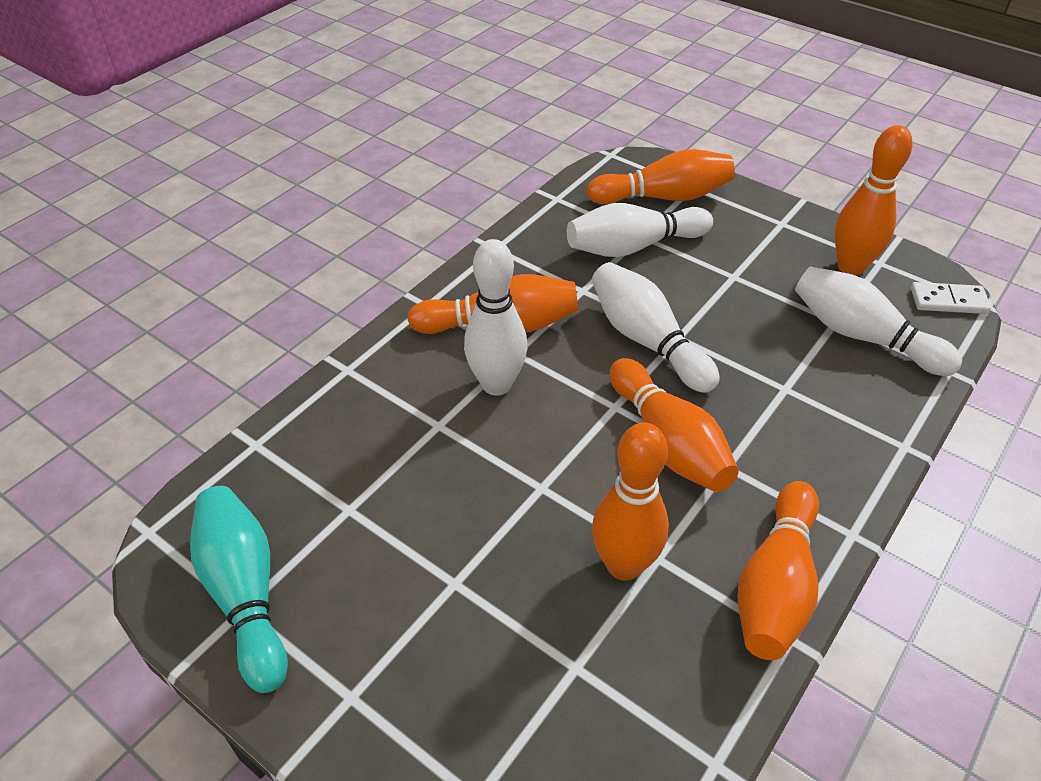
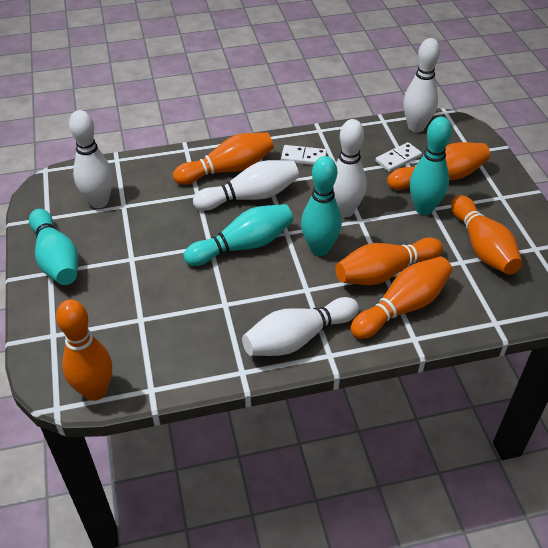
turquoise bowling pin: [190,486,288,693] = 1 -> [29,209,79,285] [184,204,294,266] [301,156,342,256] [410,117,452,215] = 4
white bowling pin: [464,239,527,396] [567,203,713,257] [592,262,720,393] [795,266,962,376] = 4 -> [69,110,113,208] [193,160,299,211] [242,297,359,356] [333,119,366,218] [403,38,440,132] = 5
white domino: [911,282,991,314] = 1 -> [281,145,327,165] [375,142,422,172] = 2

